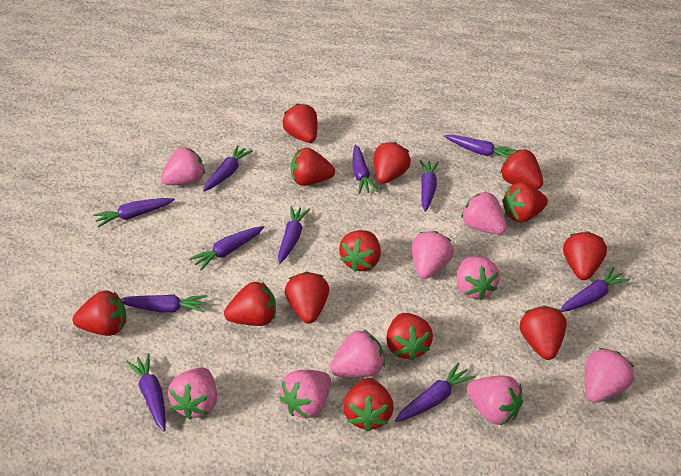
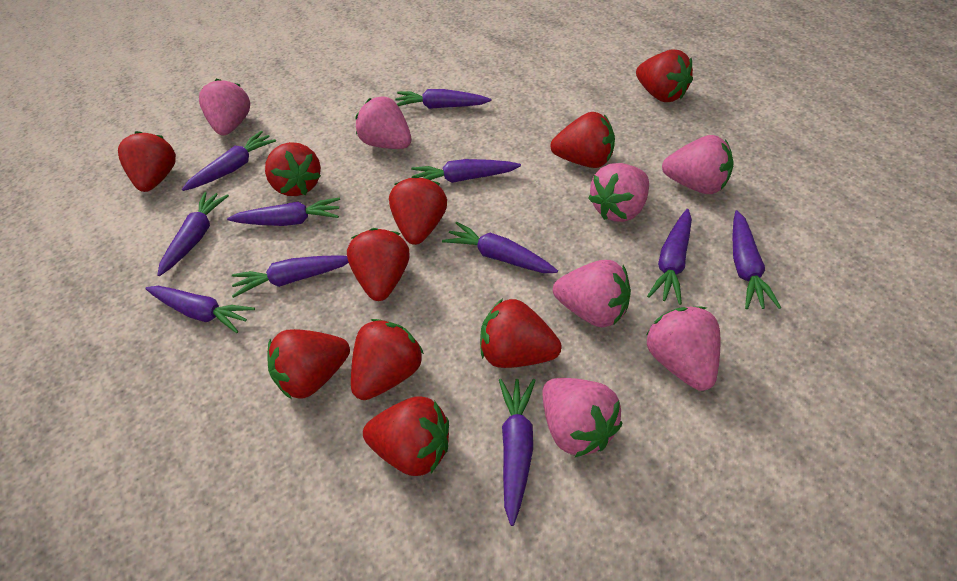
pink strawberry: [161,147,205,185] [168,367,217,419] [279,370,331,418] [330,329,385,377] [412,231,454,279] [456,256,500,300] [461,192,507,234] [467,375,523,425] [585,348,634,403] = 9 -> [199,79,250,135] [355,96,411,149] [542,378,622,457] [553,260,631,327] [588,163,649,222] [646,306,720,391] [662,135,734,194] = 7
red strawberry: [72,291,126,336] [224,281,276,326] [283,104,317,143] [285,272,329,324] [291,148,335,186] [339,230,381,272] [343,378,394,432] [374,142,411,184] [386,313,433,361] [500,149,543,189] [502,182,548,223] [520,306,567,360] [563,231,607,280] = 13 -> [118,131,176,192] [265,142,321,196] [267,329,350,399] [347,228,409,301] [351,319,424,400] [363,396,449,476] [389,176,447,245] [480,299,562,368] [550,112,615,168] [636,49,693,102] = 10

